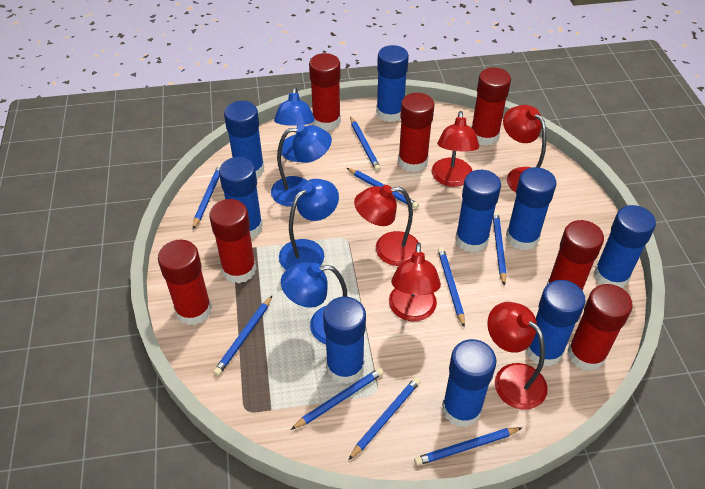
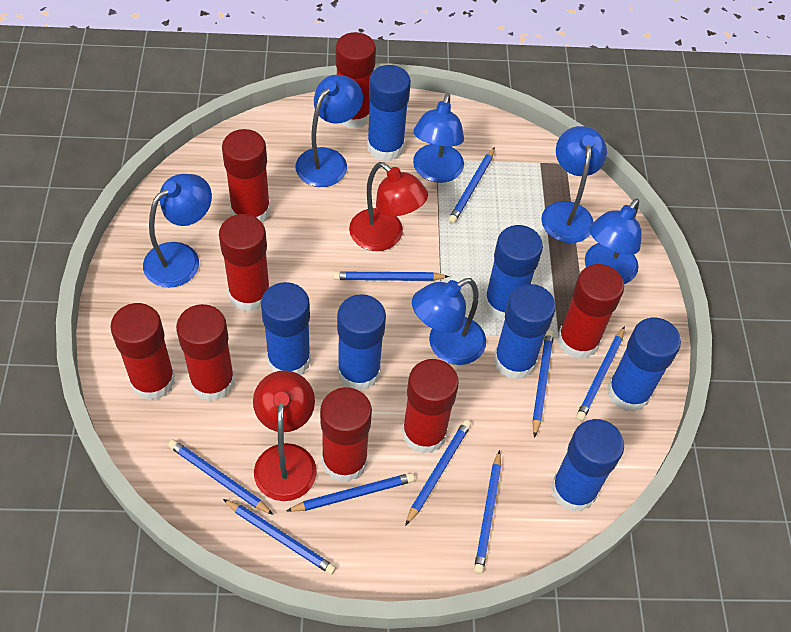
blue glue stick: [219,157,263,238] [224,101,264,179] [323,297,366,384] [376,45,409,122] [442,339,497,427] [455,170,501,253] [506,167,557,250] [526,280,586,367] [594,205,656,288] = 9 -> [261,282,311,375] [337,294,386,391] [367,65,411,161] [484,225,543,320] [494,284,556,380] [551,419,624,512] [607,318,681,412] = 7
blue lamp: [271,124,332,207] [274,87,315,162] [279,179,339,270] [281,262,347,344] = 4 -> [143,174,212,288] [296,75,363,187] [412,278,486,365] [413,93,464,183] [541,126,607,243] [585,198,642,284] = 6
red glue stick: [158,240,212,325] [209,199,257,283] [309,53,341,131] [398,93,435,172] [471,67,511,146] [547,220,604,291] [567,284,633,371] = 7 -> [110,303,175,400] [176,304,235,401] [219,214,270,311] [222,129,271,222] [320,387,372,482] [335,32,376,129] [402,359,459,454] [557,264,624,359] = 8
red lamp: [354,185,419,266] [389,243,441,321] [432,111,479,187] [487,302,548,410] [503,105,546,192] = 5 -> [253,370,317,501] [349,162,428,251] = 2

